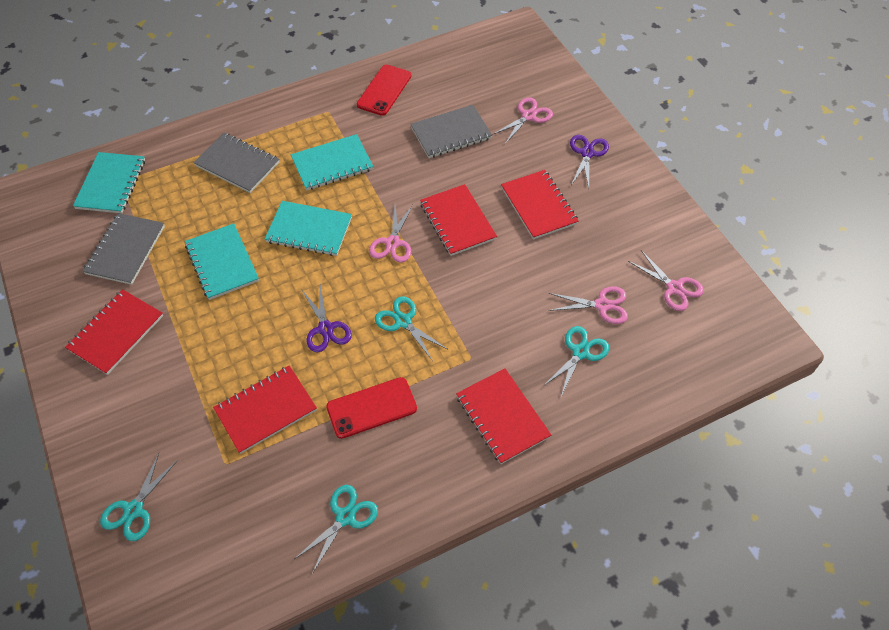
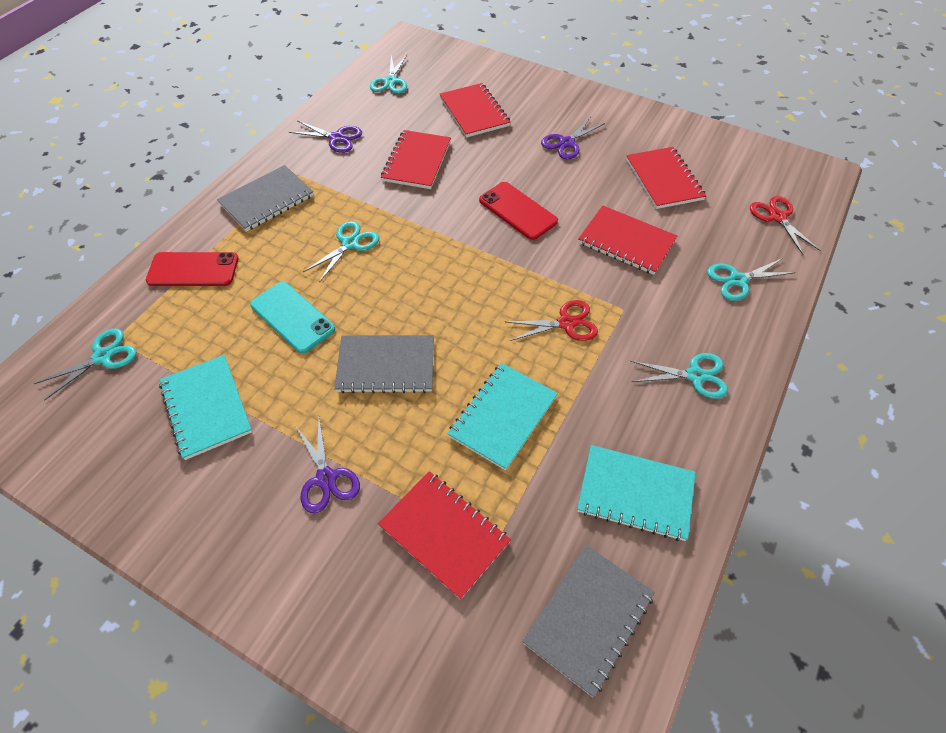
pink scissors: [369,205,413,263] [492,97,553,144] [549,286,628,324] [628,250,704,311] = 4 -> none = 0
purple scissors: [301,285,352,352] [570,135,609,188] = 2 -> [289,121,362,153] [296,419,360,513] [541,116,605,159] = 3
red scissors: none = 0 -> [506,300,598,341] [750,196,821,256] = 2
turquoise notebook: [73,152,145,214] [185,223,259,300] [265,201,352,256] [291,134,373,191] = 4 -> [159,355,252,460] [447,363,558,471] [577,445,696,541] = 3
turquoise phone: none = 0 -> [250,282,335,354] = 1
turquoise scissors: [100,453,178,541] [294,485,378,574] [375,296,447,361] [543,326,609,396] = 4 -> [34,329,136,401] [303,221,379,283] [370,55,407,94] [631,353,728,399] [707,258,796,301] = 5

